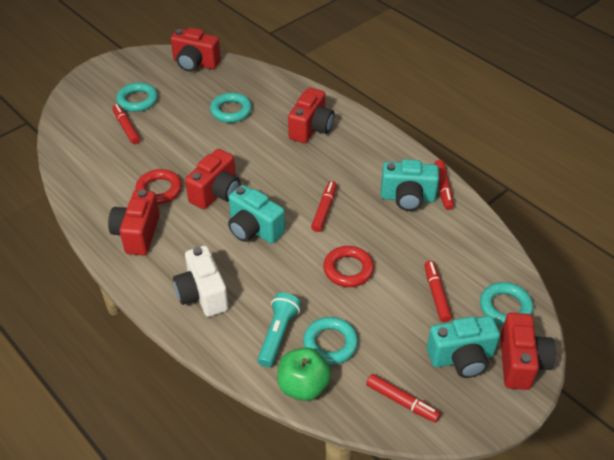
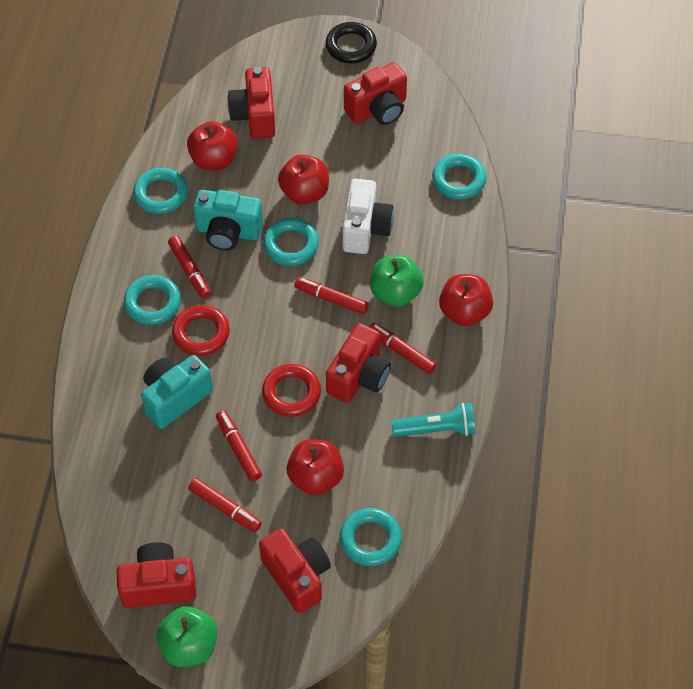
black ring: none = 0 -> [326,22,377,63] = 1
green apple: [277,347,331,401] = 1 -> [156,606,217,667] [370,255,423,307] = 2
red apple: none = 0 -> [187,121,238,170] [278,155,329,205] [286,439,344,495] [439,274,493,326] = 4
turquoise camera: [228,185,285,243] [381,159,439,211] [427,316,500,378] = 3 -> [141,355,213,429] [193,190,263,250] = 2
turquoise ring: [116,82,158,112] [210,93,252,123] [303,317,358,365] [480,282,533,326] = 4 -> [124,275,181,325] [133,168,188,214] [263,218,319,266] [340,508,402,566] [432,154,487,200] = 5

